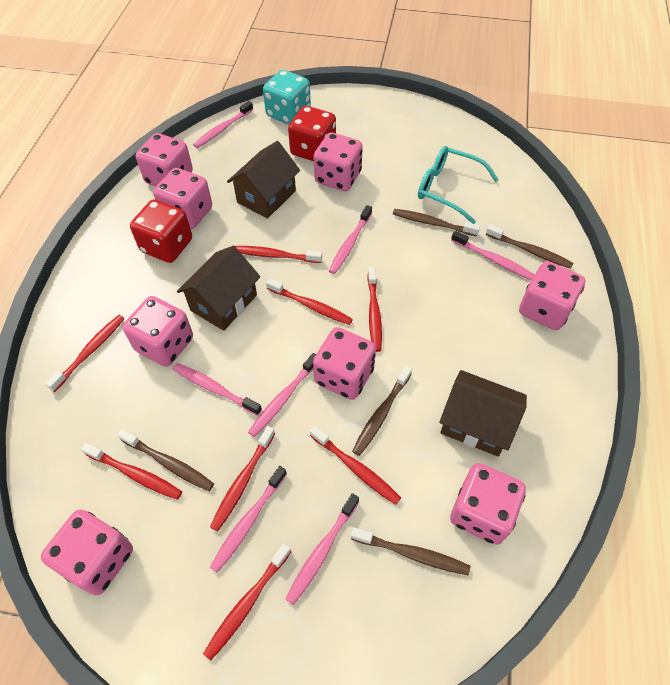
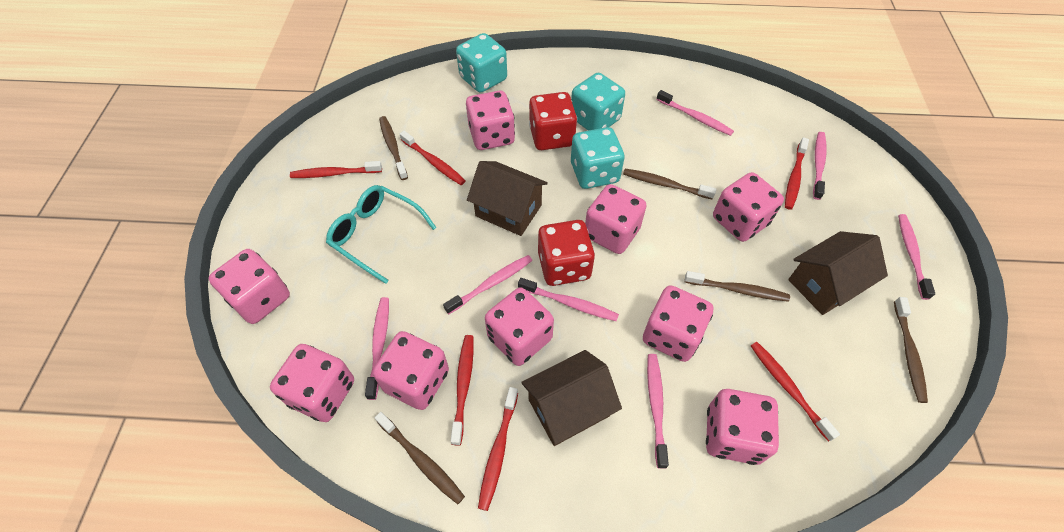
pink dice: [41,510,133,595] [123,296,193,367] [136,133,193,186] [153,168,212,229] [313,133,363,191] [313,327,376,400] [450,463,526,545] [519,261,585,330] = 8 -> [208,249,290,324] [270,344,354,422] [373,331,449,410] [466,91,515,150] [485,288,554,366] [585,184,647,254] [643,285,713,362] [706,389,779,465] [713,172,784,242] = 9
red toothbrush: [45,315,125,392] [81,443,182,500] [203,543,291,660] [210,426,275,531] [235,246,322,263] [266,278,353,325] [310,426,401,505] [367,267,382,352] = 8 -> [290,161,382,178] [400,131,465,185] [451,335,474,445] [478,387,518,511] [751,342,840,442] [785,137,809,210] = 6
turquoise dice: [263,70,311,125] = 1 -> [456,33,507,93] [571,73,625,131] [571,127,625,189] = 3

